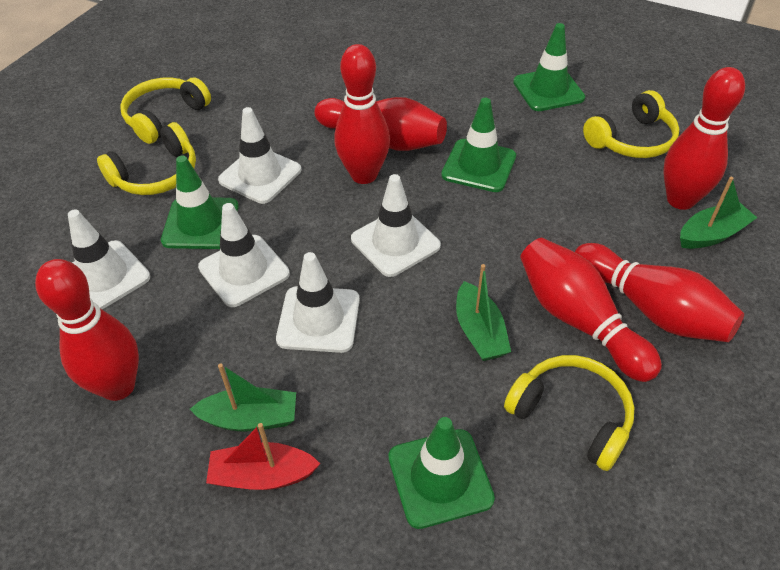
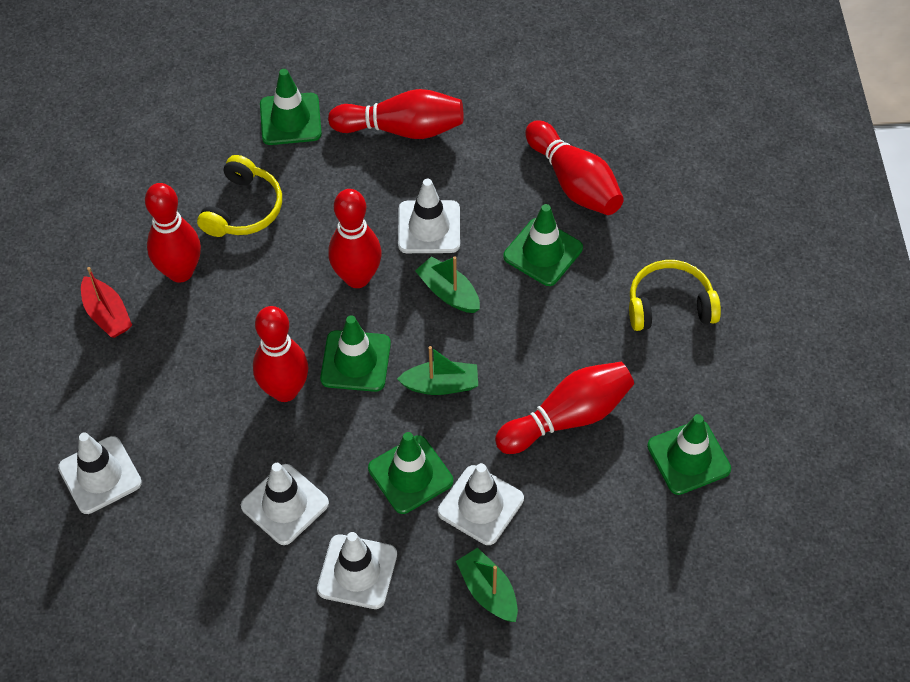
green traffic cone: [161,155,239,249] [388,417,495,529] [441,98,516,192] [513,23,585,111] = 4 -> [260,69,322,145] [320,315,391,392] [368,432,453,514] [503,204,583,286] [647,414,731,495] = 5
yellow headphones: [97,122,196,195] [120,77,211,144] [504,355,634,471] [583,90,679,158] = 4 -> [197,155,282,237] [629,260,721,331] = 2

